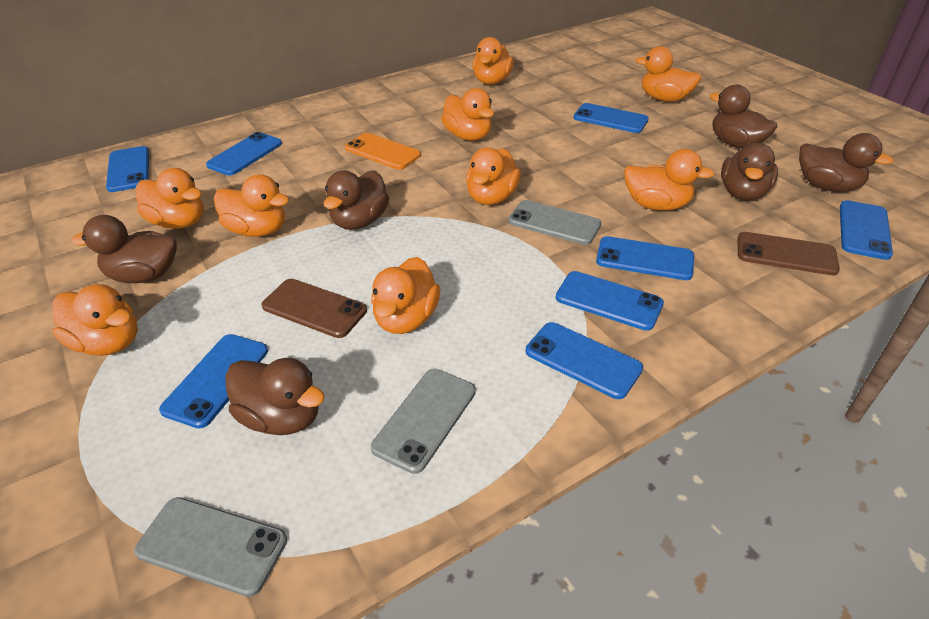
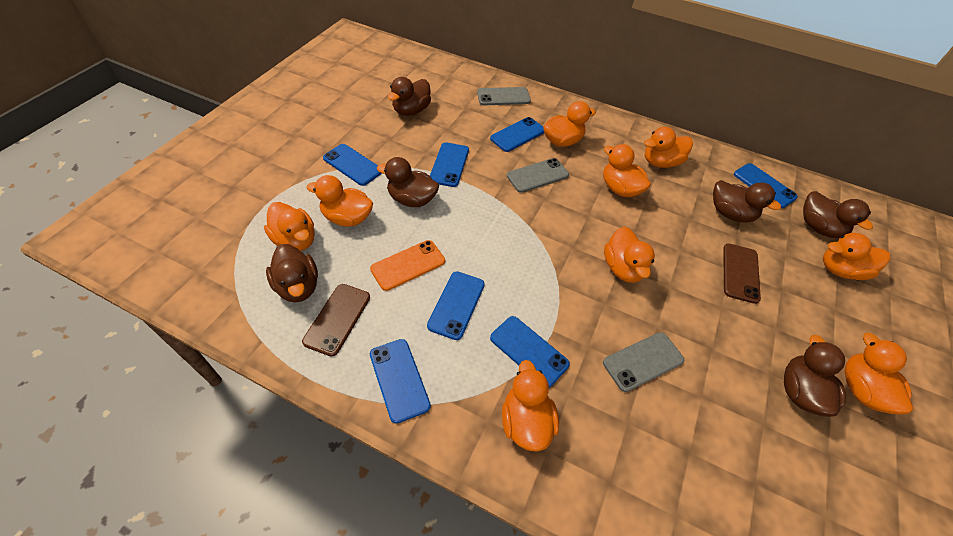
blue phone: [106,146,149,192] [159,334,268,429] [206,132,282,175] [526,322,643,399] [556,271,664,331] [574,103,649,133] [596,236,694,280] [840,200,893,260] = 8 -> [323,144,382,186] [370,339,431,424] [427,271,485,340] [430,142,469,187] [490,117,544,152] [490,316,570,388] [734,163,798,208] = 7

